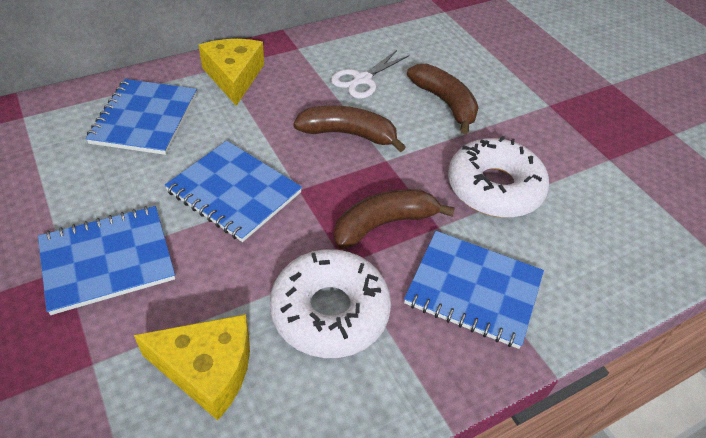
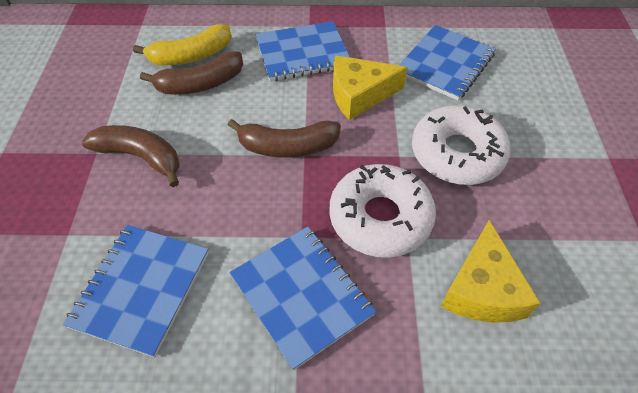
white scissors: [331,50,409,99] = 1 -> none = 0
yellow banana: none = 0 -> [133,24,231,65] = 1

